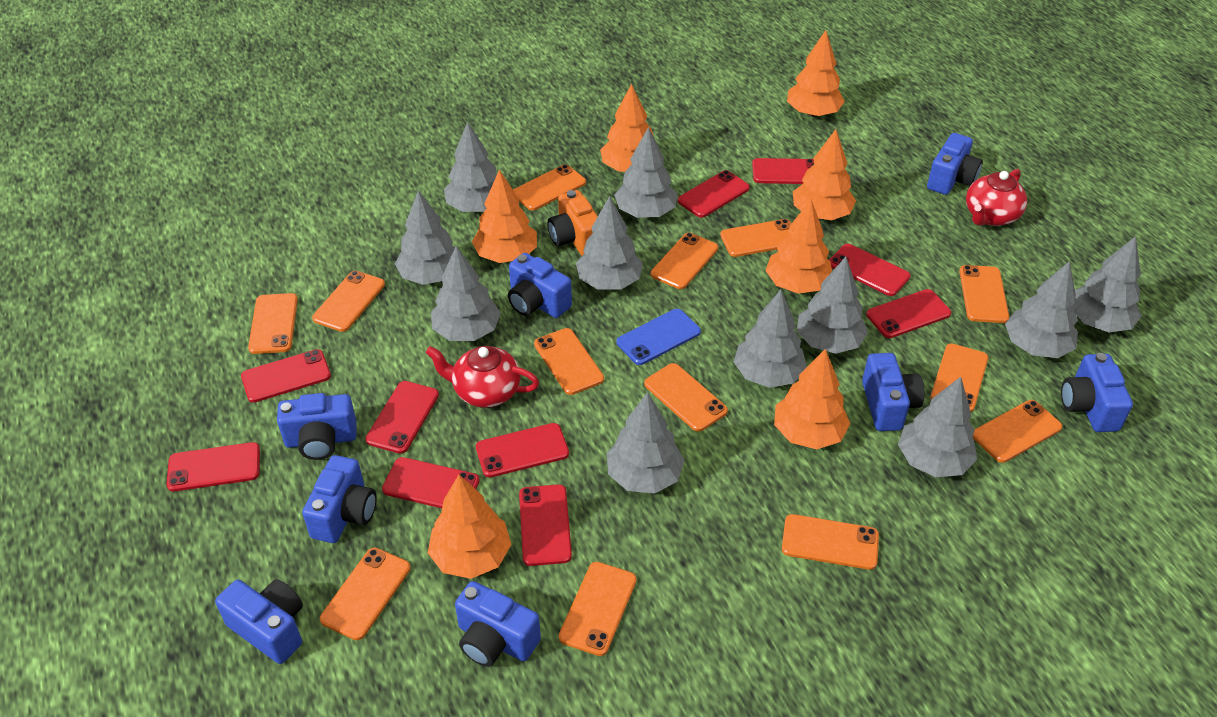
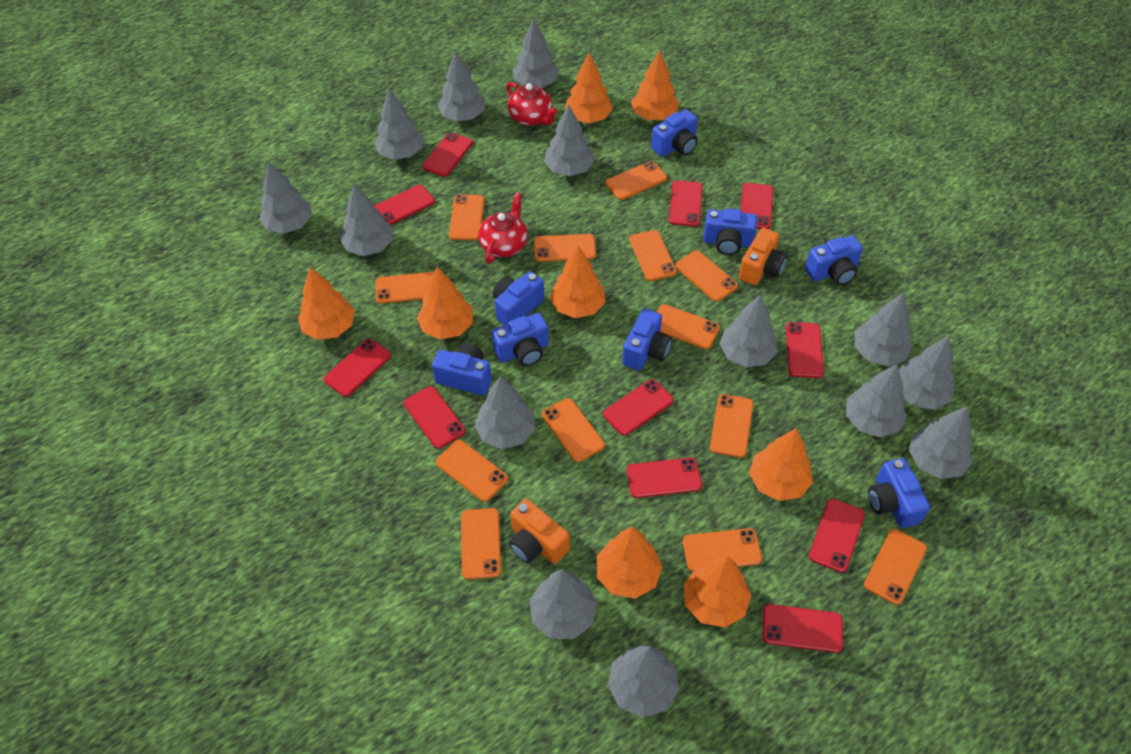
blue phone: [617,309,701,365] = 1 -> none = 0
grey tree: [395,190,455,285] [431,246,501,341] [444,122,497,212] [576,196,643,289] [607,392,685,494] [614,127,677,218] [734,290,807,388] [797,257,868,354] [898,377,977,477] [1005,261,1078,358] [1072,236,1142,332] = 11 -> [259,162,312,234] [340,184,393,256] [374,89,423,160] [438,51,485,121] [475,376,535,449] [513,19,559,88] [529,569,598,639] [544,105,595,176] [608,645,679,718] [719,294,778,368] [846,364,907,438] [854,293,912,366] [899,337,954,410] [909,406,973,479] = 14
orange camera: [548,190,598,256] = 1 -> [509,499,570,564] [739,228,787,285] = 2
orange tree: [428,475,512,579] [472,170,537,263] [600,84,654,172] [765,199,832,294] [774,349,851,449] [787,30,845,117] [793,129,856,220] = 7 -> [298,267,355,340] [417,267,473,340] [550,246,605,318] [565,53,613,123] [596,527,662,599] [631,50,679,120] [684,556,751,628] [749,428,813,501] = 8
red phone: [167,442,260,492] [241,349,331,403] [366,381,439,454] [382,457,480,508] [476,423,569,478] [519,484,572,566] [678,170,750,218] [752,158,814,184] [829,244,911,296] [866,289,951,338] = 10 -> [324,339,391,397] [374,185,435,225] [404,386,466,449] [422,132,473,177] [603,379,674,436] [627,458,702,498] [669,180,703,227] [741,183,773,229] [762,604,843,653] [786,322,824,378] [809,499,865,573] = 11

